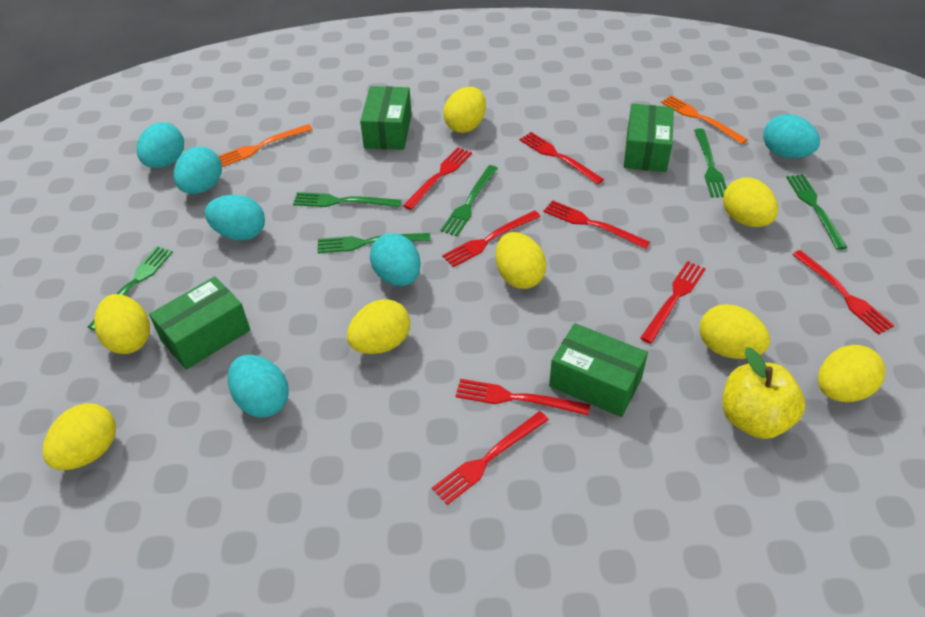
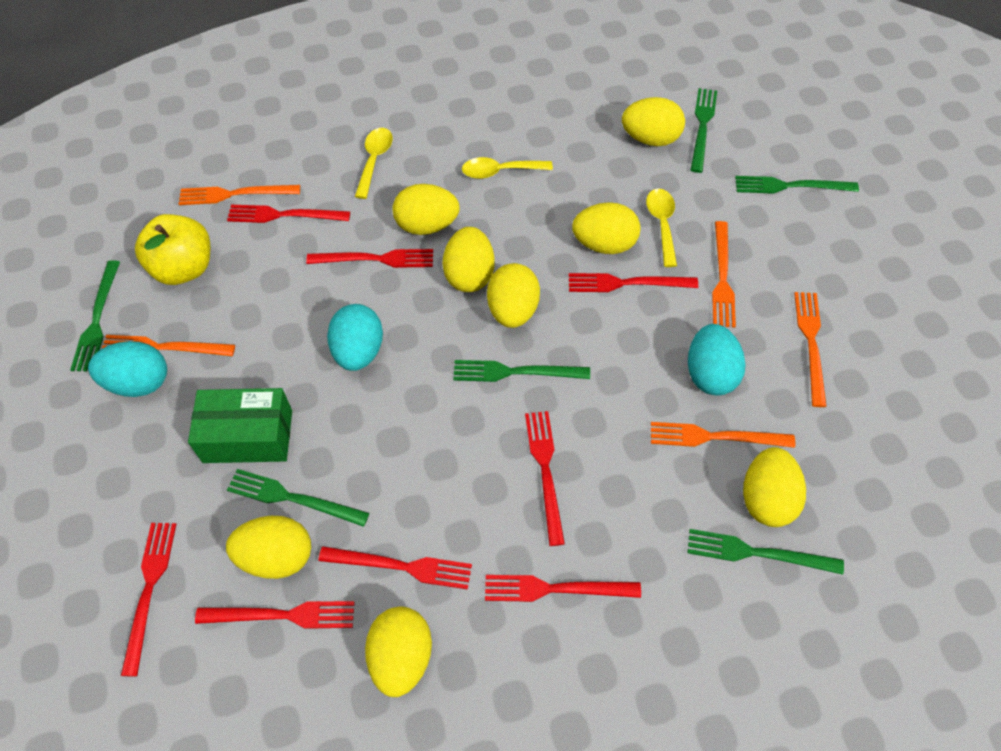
green box: [149,276,250,370] [360,86,412,150] [549,323,648,417] [624,104,674,172] = 4 -> [188,388,292,463] = 1
orange fork: [218,124,313,167] [661,95,748,144] = 2 -> [102,335,235,356] [179,185,300,205] [651,422,795,448] [712,221,736,328] [794,292,827,407] = 5
turquoise egg: [137,122,184,168] [174,147,222,194] [205,195,265,241] [228,355,289,418] [370,233,421,286] [763,114,820,158] = 6 -> [88,341,167,397] [327,304,383,371] [688,324,746,396] = 3
yellow spoon: none = 0 -> [355,128,393,199] [462,157,553,179] [646,189,677,267] = 3

